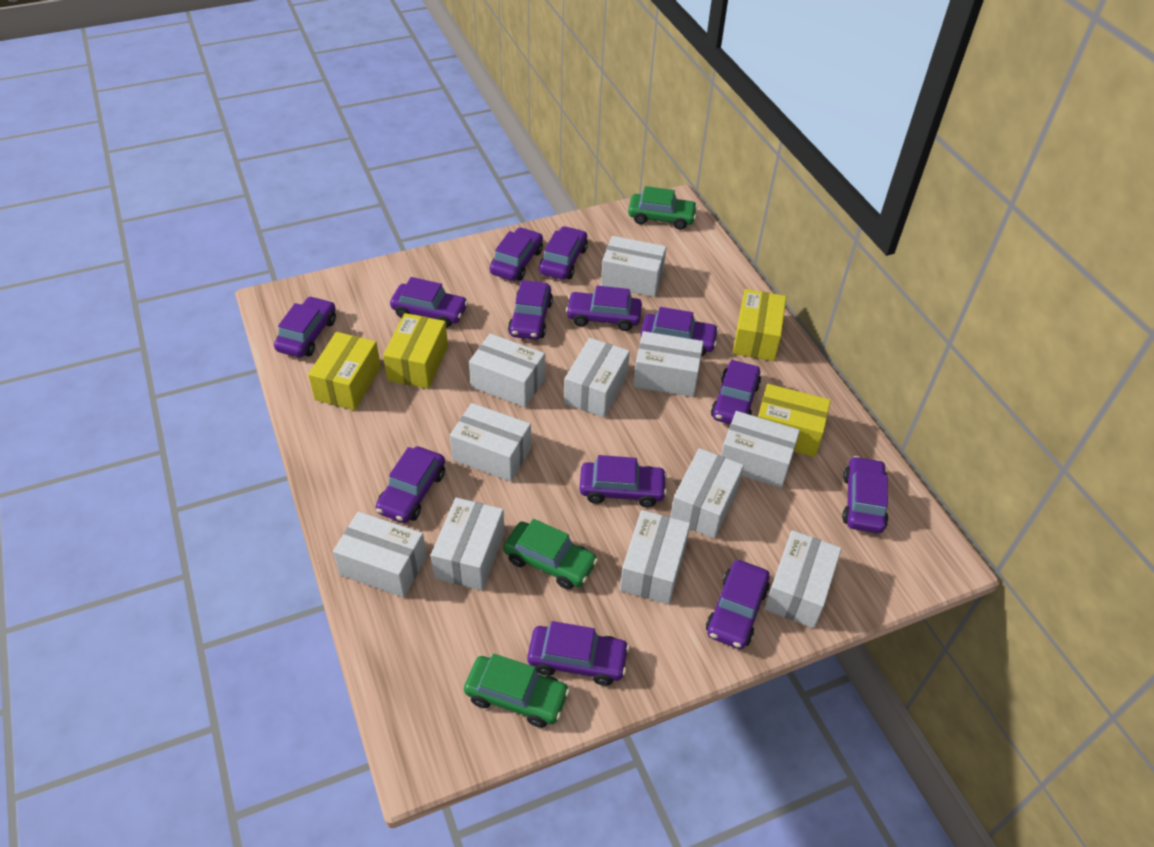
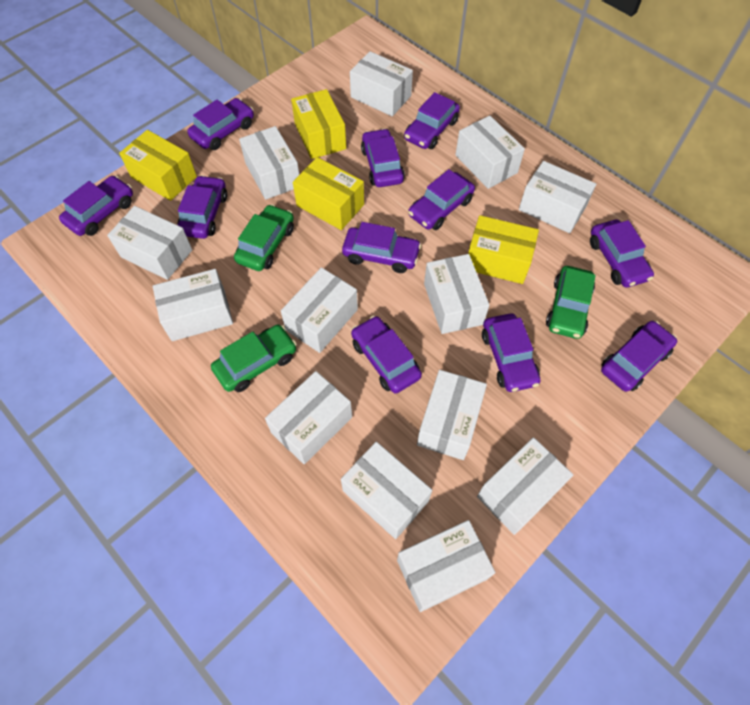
purple car: [274,296,336,358] [376,446,445,523] [390,277,468,328] [490,227,543,281] [508,280,553,340] [527,621,630,686] [539,226,588,280] [566,286,642,331] [579,455,667,507] [640,307,719,357] [706,560,770,649] [711,360,761,424] [842,456,888,533] = 13 -> [59,176,133,236] [177,175,227,239] [187,98,254,150] [342,222,421,273] [351,316,422,394] [361,129,405,187] [404,92,460,149] [408,169,475,230] [482,313,540,392] [590,220,654,287] [601,321,677,392] = 11
white box: [333,511,427,597] [431,498,505,591] [450,403,531,482] [469,334,545,407] [564,338,630,417] [601,236,667,297] [620,510,690,604] [633,331,704,397] [670,448,744,539] [721,411,800,488] [764,530,842,628] = 11 -> [107,206,192,280] [153,269,233,341] [239,126,299,200] [265,371,352,464] [281,267,358,353] [341,442,432,539] [350,51,413,116] [397,520,496,612] [417,370,487,460] [424,254,489,334] [455,116,525,189] [477,437,573,535] [519,161,596,233] = 13

